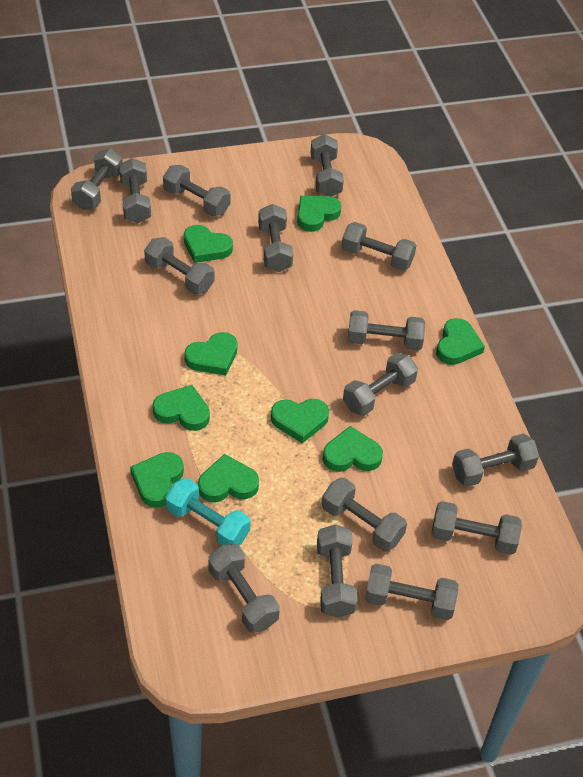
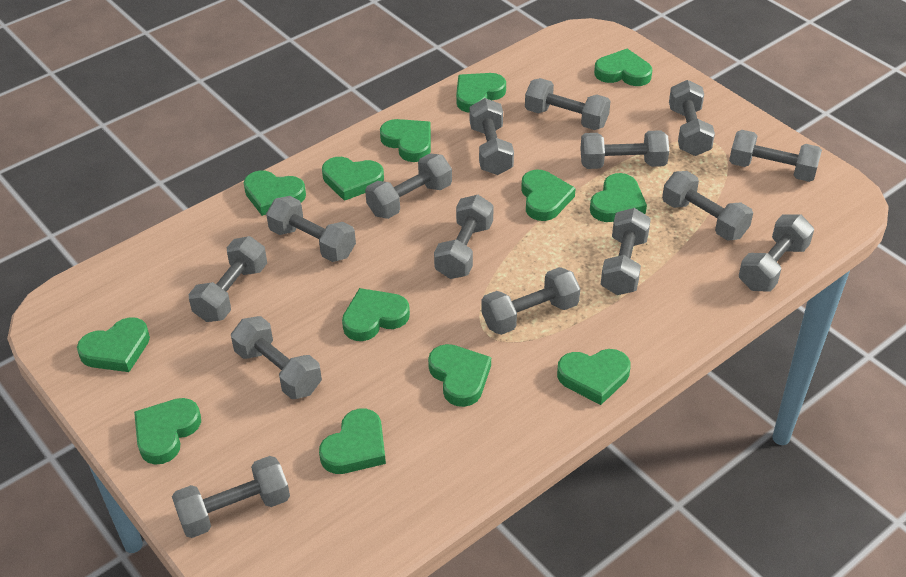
green heart: [130,452,184,508] [152,385,210,431] [184,225,233,263] [184,332,238,375] [198,454,259,502] [271,399,329,443] [297,196,342,232] [323,426,383,472] [436,318,485,365] = 9 -> [77,317,150,372] [134,398,201,465] [244,170,306,216] [319,409,386,474] [322,157,384,201] [342,288,410,341] [380,119,431,162] [428,344,491,407] [456,73,506,113] [521,169,576,221] [557,349,630,405] [590,173,647,222] [594,49,652,86] = 13
turquoise dumbbell: [165,478,251,545] = 1 -> none = 0

